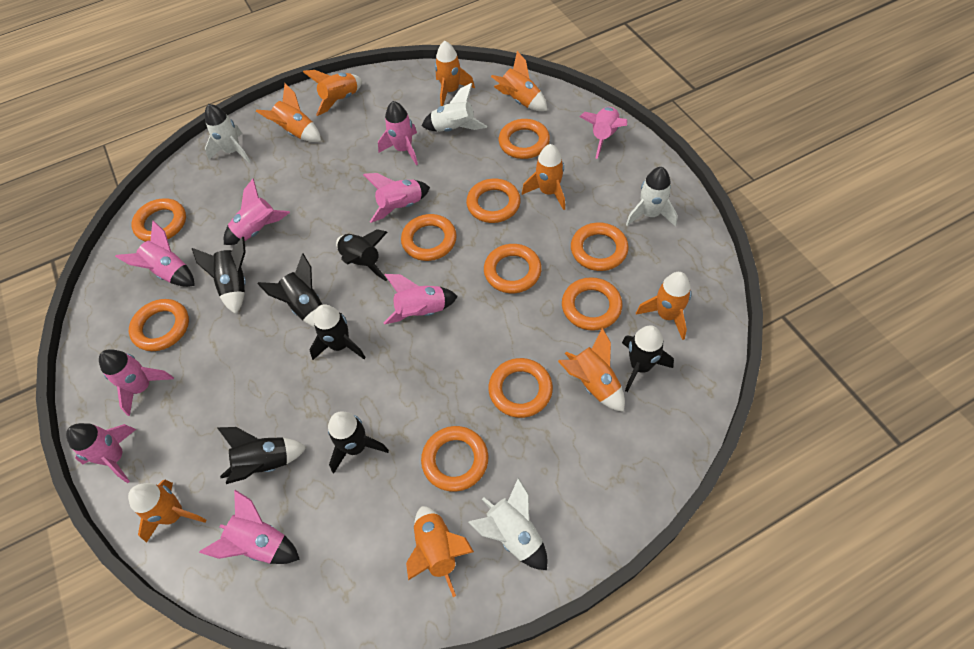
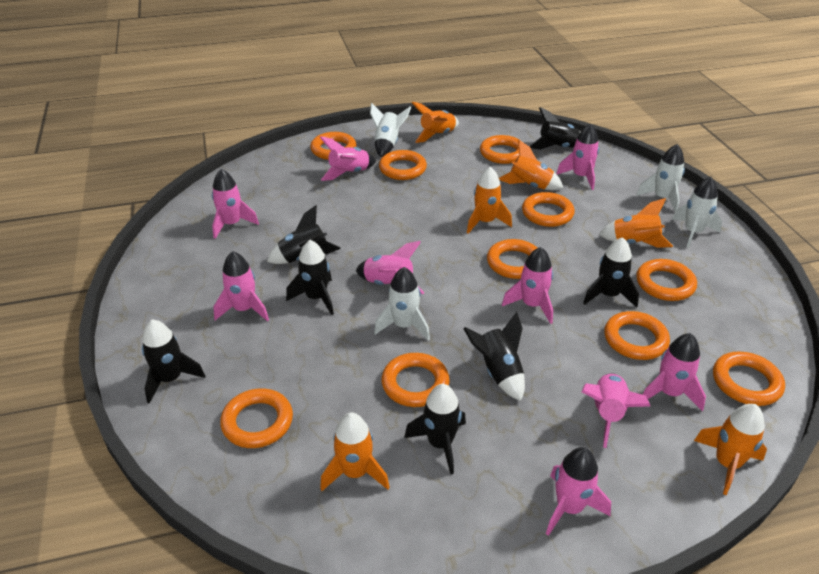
orange rocket: [128,480,206,543] [256,83,321,142] [303,70,362,116] [406,506,474,597] [435,41,475,106] [491,51,547,111] [522,144,565,210] [558,328,625,412] [636,272,691,340] = 9 -> [320,412,390,491] [412,102,459,143] [467,167,512,234] [499,140,563,190] [599,198,673,248] [694,404,767,495] = 6

